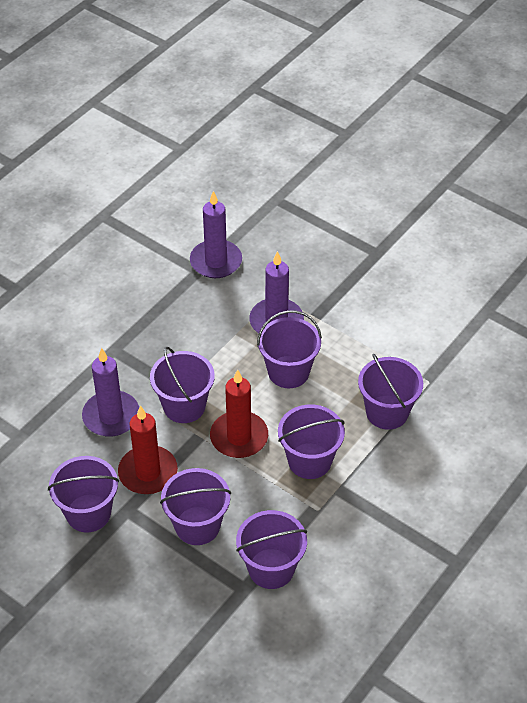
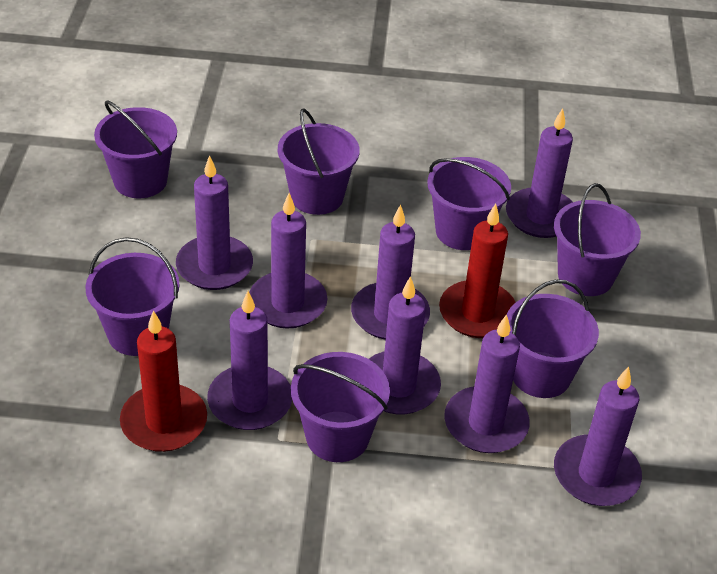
purple candle: [82,348,139,437] [190,191,242,278] [249,251,304,333] = 3 -> [176,155,253,290] [207,291,292,430] [249,193,327,329] [351,204,430,340] [369,276,441,415] [444,314,530,453] [506,108,573,238] [554,367,642,506] = 8

